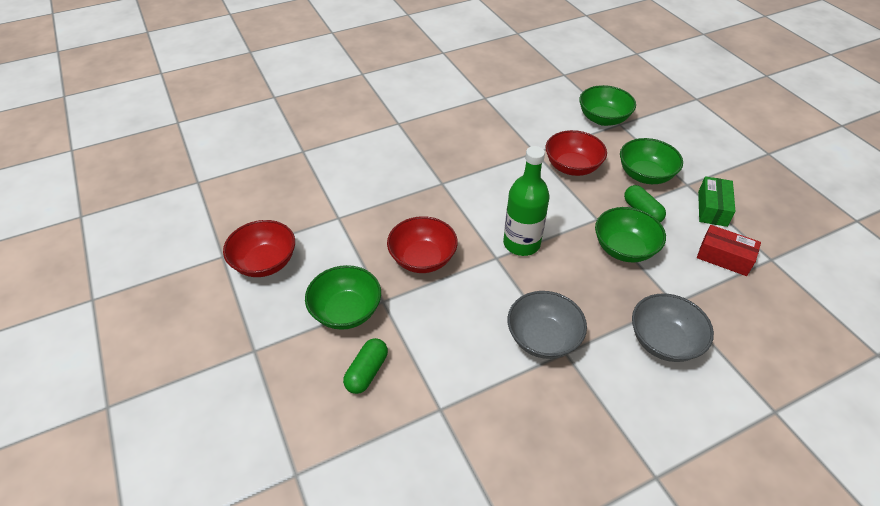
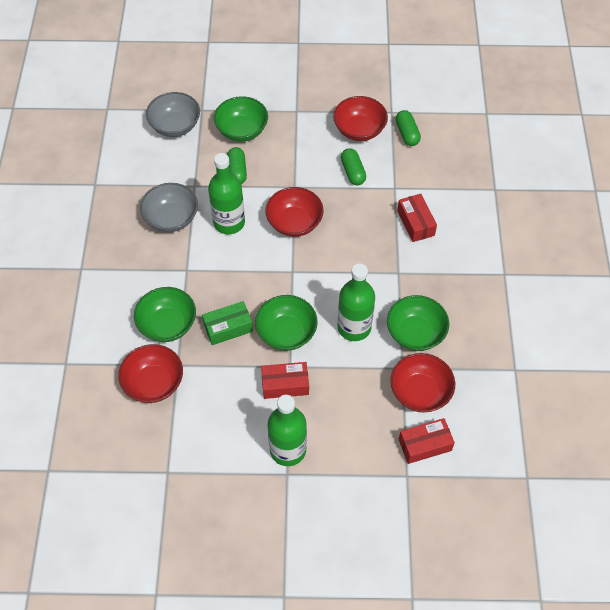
green bottle: [503,146,550,256] = 1 -> [208,153,245,234] [268,395,307,466] [337,264,375,341] = 3
green capsule: [343,338,388,394] [624,185,666,222] = 2 -> [227,147,247,184] [341,148,366,185] [396,110,421,146] = 3
red bowl: [223,220,295,277] [387,216,458,273] [546,130,607,176] = 3 -> [118,344,183,403] [265,187,324,237] [333,96,388,141] [390,353,455,413] = 4
red box: [697,225,761,276] = 1 -> [261,362,309,399] [397,194,437,242] [399,418,455,464] = 3

